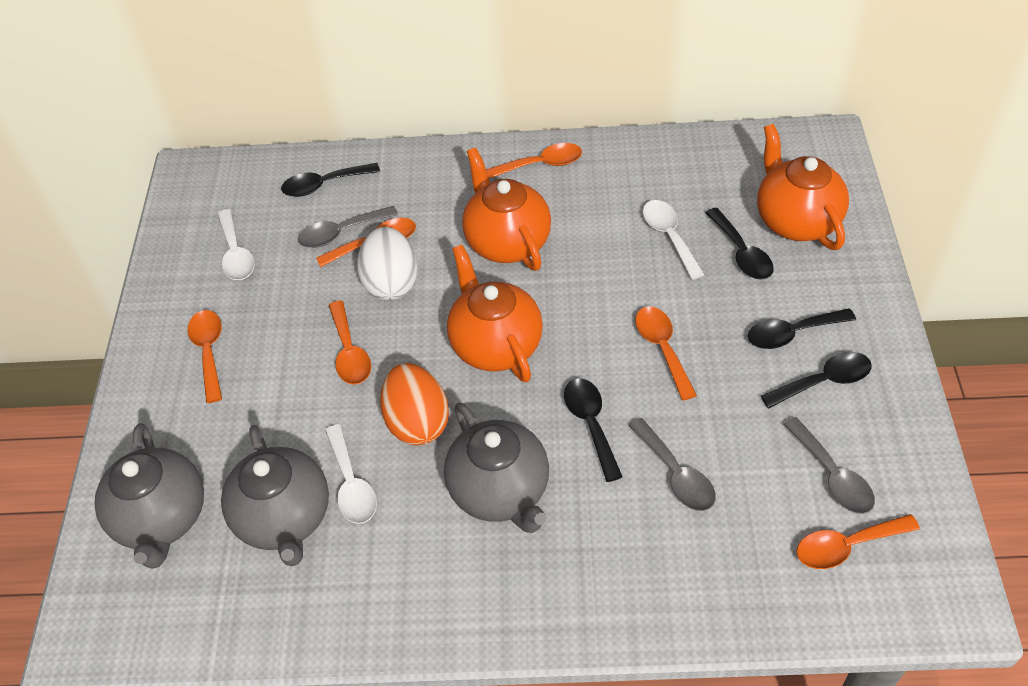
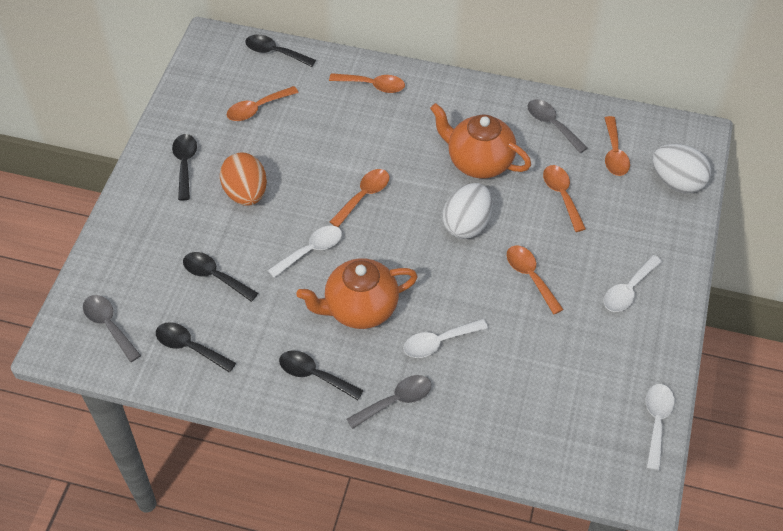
grey teapot: [94,423,204,569] [221,425,329,566] [444,403,549,533] = 3 -> none = 0
orange teapot: [447,245,543,382] [462,147,551,271] [757,124,849,250] = 3 -> [296,258,418,329] [430,103,531,178] = 2
white egg: [357,227,418,301] = 1 -> [443,183,492,239] [653,144,711,193] = 2
white spoon: [217,209,255,280] [325,424,377,524] [643,200,705,280] = 3 -> [267,226,342,278] [403,319,488,358] [604,255,662,312] [646,384,675,471] = 4

